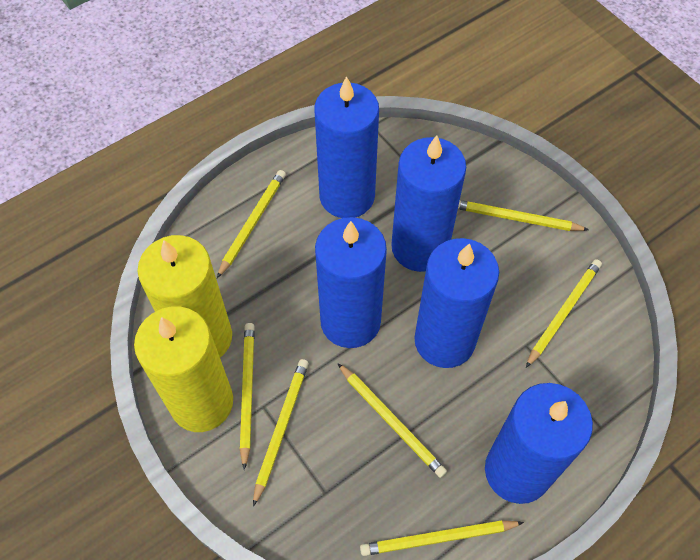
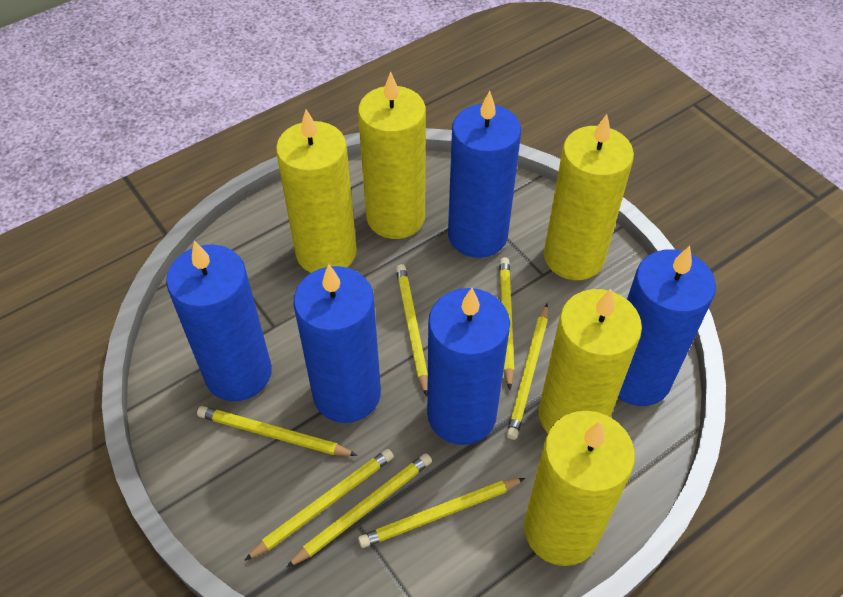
yellow candle: [134,306,233,432] [138,235,232,358] = 2 -> [276,110,357,273] [358,71,426,239] [524,411,635,566] [539,289,642,433] [544,114,634,280] = 5

